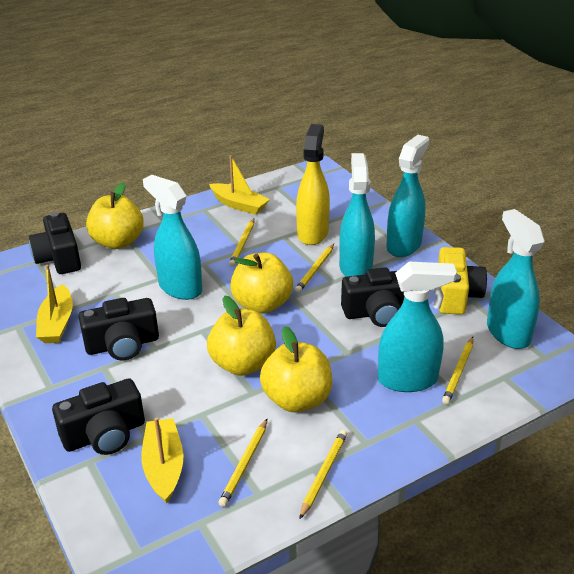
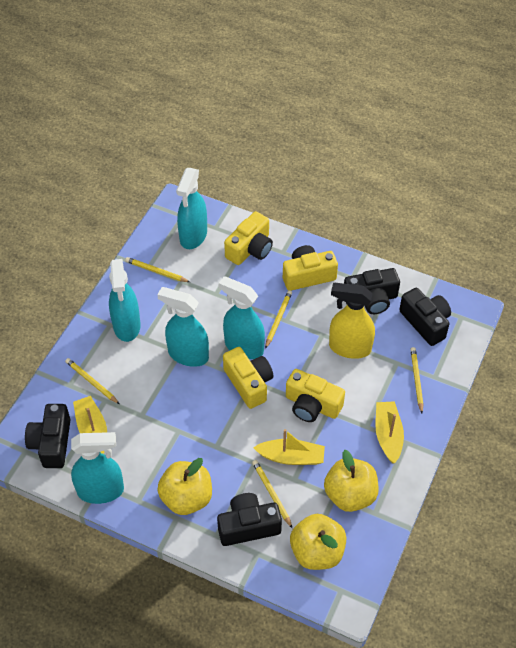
yellow apple: [86,182,144,249] [207,295,276,376] [230,253,293,314] [260,326,332,412] = 4 -> [157,458,212,515] [290,514,347,570] [324,450,379,512] = 3
yellow camera: [438,247,487,315] = 1 -> [223,347,273,409] [224,211,273,265] [283,245,338,291] [286,369,345,422] = 4

